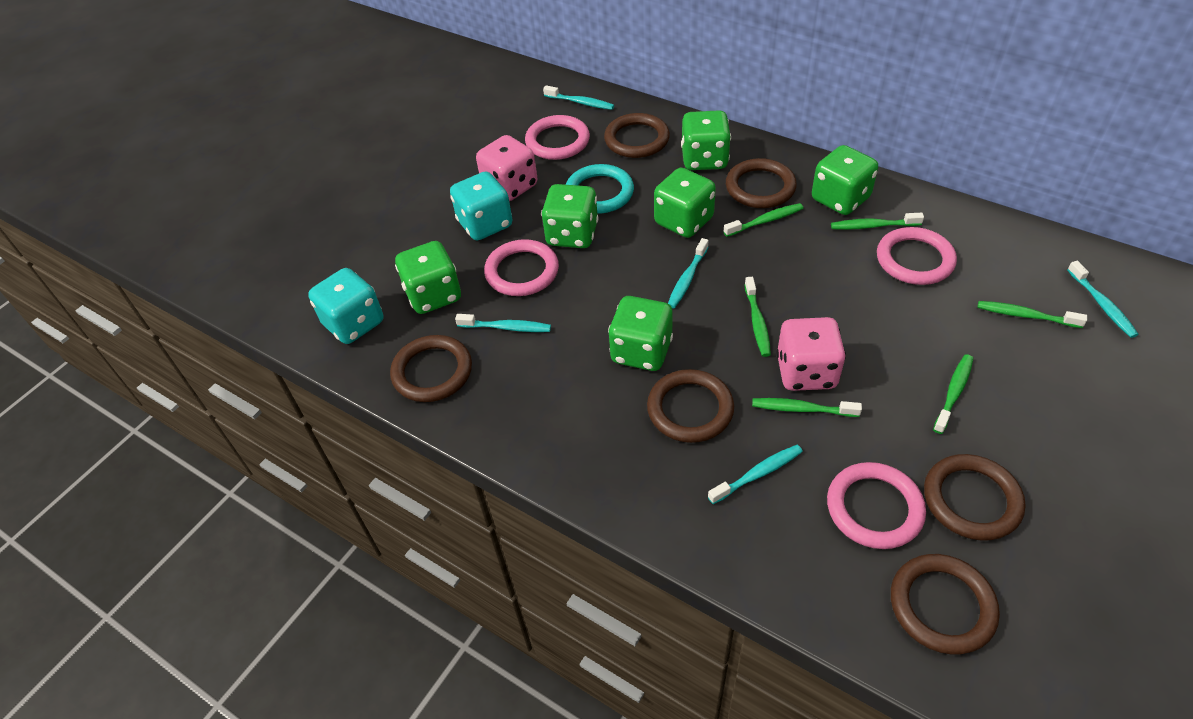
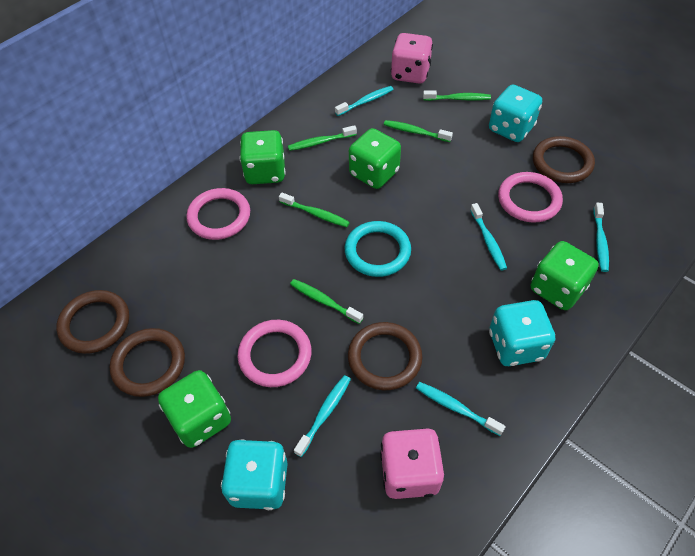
brown ring: [390,335,472,402] [604,113,670,158] [647,369,734,443] [726,158,797,208] [891,554,1000,654] [924,454,1026,541] = 6 -> [56,290,129,354] [110,328,185,397] [348,322,422,390] [533,136,595,183] = 4
green dice: [395,241,461,314] [541,184,598,248] [608,296,673,371] [654,168,716,238] [681,110,731,170] [812,145,878,215] = 6 -> [158,370,231,448] [240,130,286,184] [349,128,401,189] [531,241,599,310] = 4
green toothbrush: [723,203,803,237] [744,277,771,357] [752,398,862,417] [831,213,924,230] [933,354,973,434] [977,301,1087,328] = 6 -> [279,193,350,227] [288,125,357,151] [290,279,363,324] [384,120,453,142] [423,90,491,101] = 5
pink ring: [484,239,559,296] [525,115,590,160] [827,462,926,549] [877,227,957,285] = 4 -> [186,188,250,240] [238,320,311,387] [498,172,563,223] = 3
turquoise dice: [308,268,383,344] [450,171,513,240] = 2 -> [221,439,288,510] [489,85,542,142] [489,300,555,366] = 3

